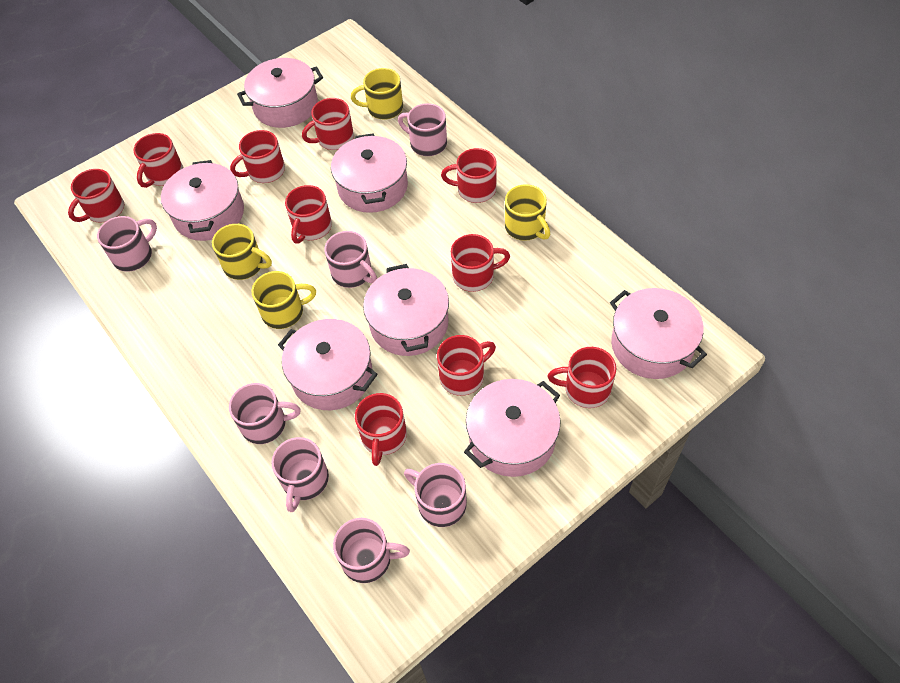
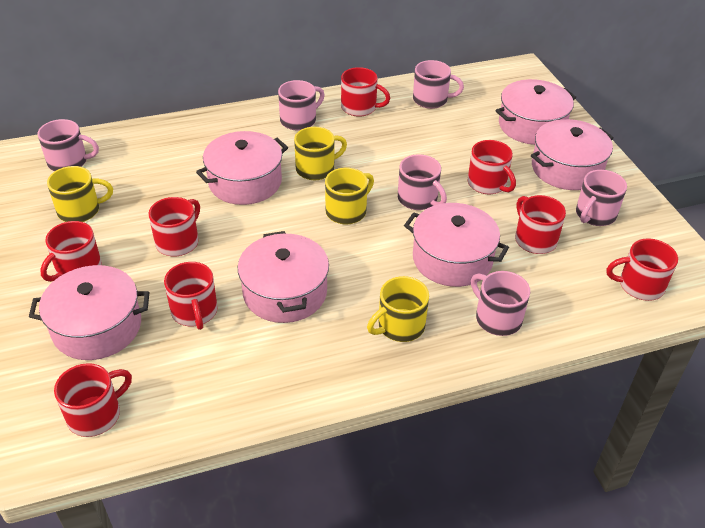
pink mug: [97,216,157,272] [229,383,301,444] [272,437,329,512] [324,231,377,288] [333,518,410,583] [398,103,447,156] [404,463,467,527] = 7 -> [38,119,99,171] [278,80,325,131] [398,154,447,210] [413,60,464,109] [471,271,530,336] [576,169,627,226] = 6
pink pot: [161,160,244,241] [237,58,323,128] [278,319,378,410] [331,133,408,213] [363,264,449,356] [464,379,560,477] [610,288,707,379] = 7 -> [29,265,149,360] [196,131,288,205] [238,231,329,323] [404,203,509,287] [496,79,576,145] [531,119,614,190] = 6
red mug: [68,169,124,223] [134,133,183,188] [230,130,285,183] [285,185,332,244] [302,98,354,150] [355,393,407,466] [437,335,496,396] [441,148,497,203] [451,234,510,292] [548,347,616,408] = 10 -> [40,221,102,282] [54,363,132,437] [149,197,200,256] [164,262,218,330] [341,67,390,117] [468,140,516,194] [515,195,566,254] [606,238,678,301] = 8

